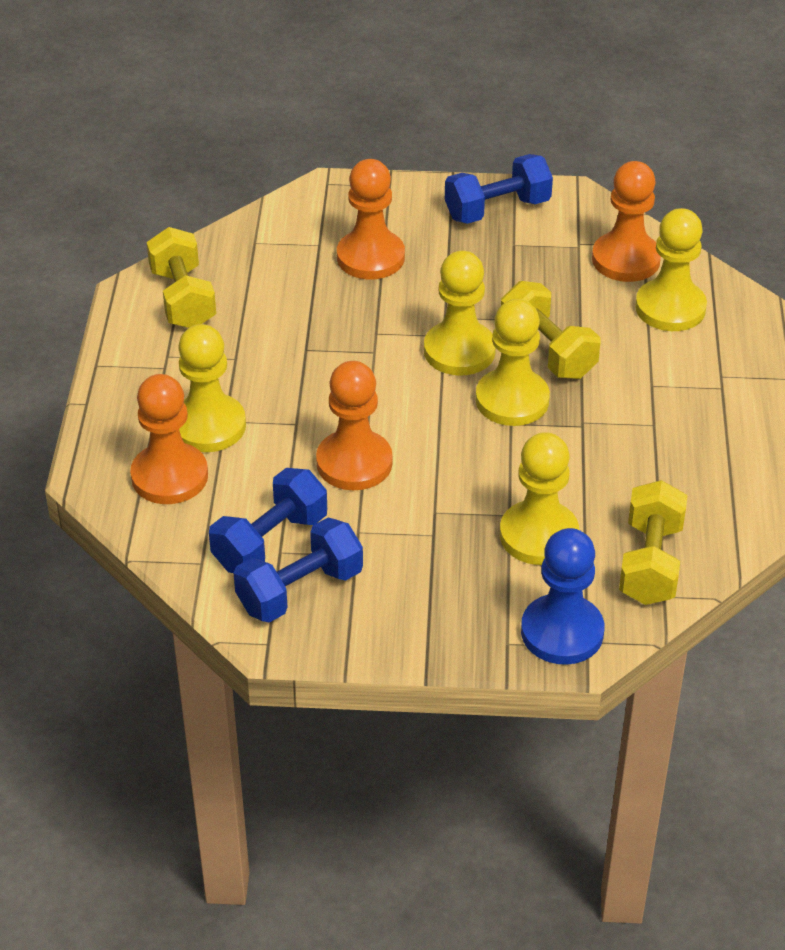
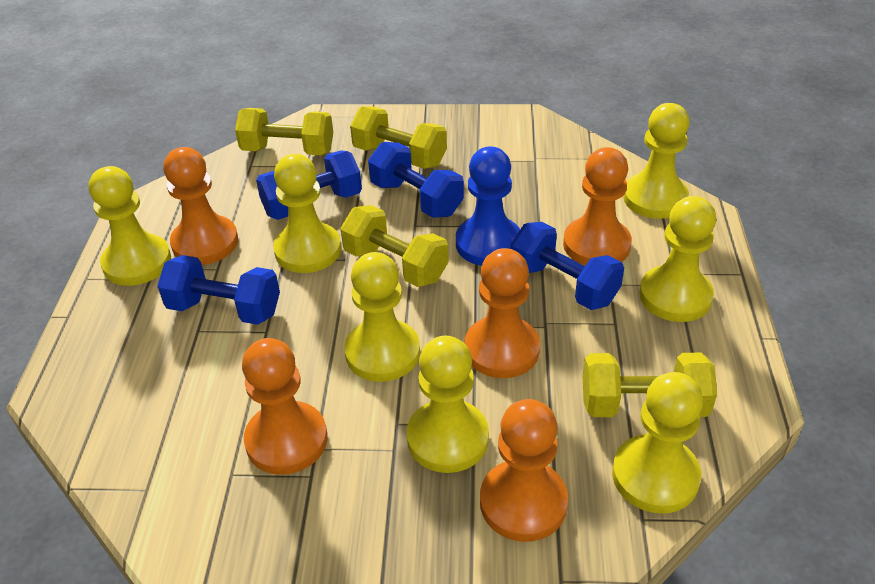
blue dumbbell: [209,468,327,573] [234,518,363,623] [445,154,553,224] = 3 -> [157,255,280,325] [256,150,362,220] [368,142,464,218] [511,222,624,310] = 4
orange pawn: [130,374,208,504] [316,361,392,490] [337,159,405,279] [592,161,661,282] = 4 -> [163,147,238,265] [242,338,327,475] [464,248,540,378] [480,399,568,542] [563,147,632,266] = 5
yellow dumbbell: [147,227,216,328] [501,281,600,379] [619,480,687,605] = 3 -> [235,108,333,155] [340,205,448,287] [350,106,447,169] [583,353,717,417] = 4
yellow pawn: [178,324,246,452] [424,251,496,375] [476,299,550,426] [500,432,579,565] [635,208,707,331] = 5 -> [89,166,171,286] [273,154,341,273] [344,252,420,382] [406,336,489,473] [612,372,703,514] [623,103,690,219] [639,196,716,322] = 7

